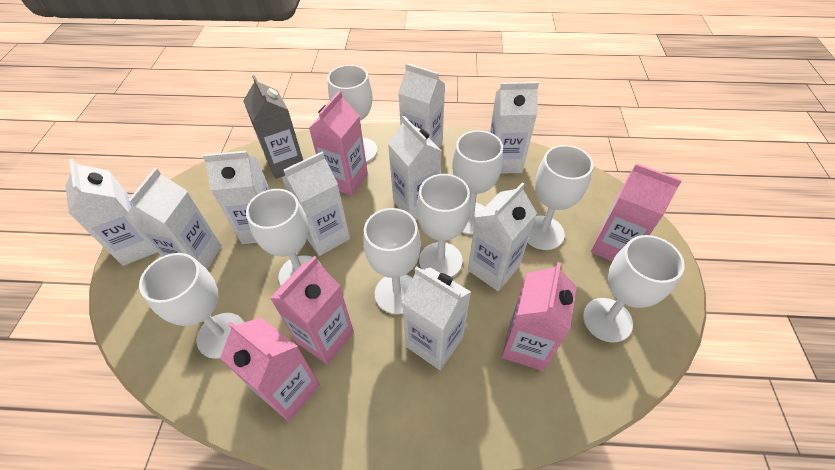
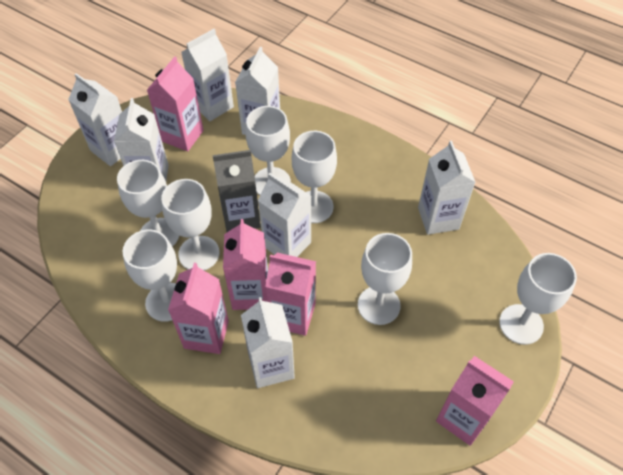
white carton: [65,159,157,266] [126,168,222,270] [203,151,270,244] [282,151,350,256] [388,116,441,220] [398,63,445,148] [402,266,471,370] [468,183,537,291] [490,82,539,174] = 9 -> [68,73,122,166] [114,98,169,181] [181,29,234,121] [235,47,280,135] [241,297,295,388] [258,173,311,257] [418,141,476,235] = 7
white goblet: [139,253,244,359] [246,189,322,286] [328,65,378,162] [363,208,421,314] [417,174,471,277] [452,130,503,235] [527,145,594,250] [583,235,685,343] = 8 -> [117,160,179,247] [123,229,177,322] [161,179,219,270] [246,106,291,195] [292,131,337,223] [358,233,412,325] [499,253,577,345] = 7

